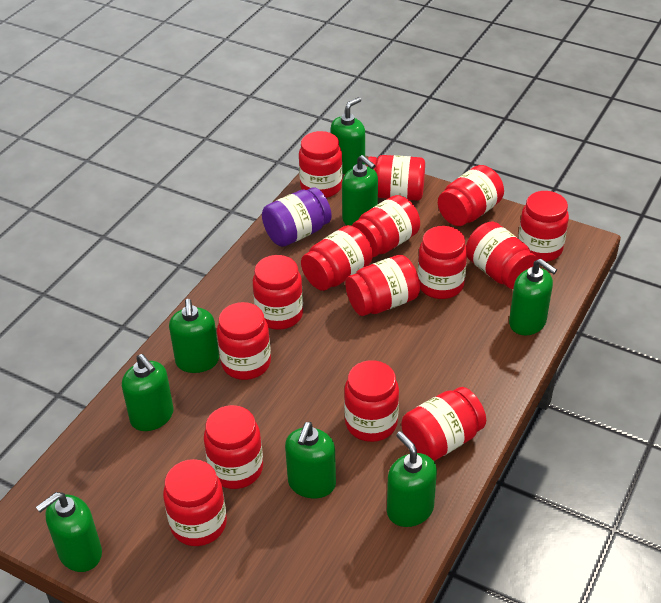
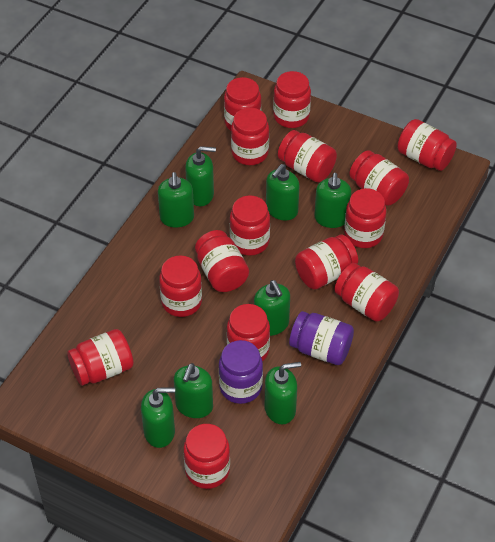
purple jar: [262,187,332,247] = 1 -> [219,340,263,404] [289,311,354,365] = 2

